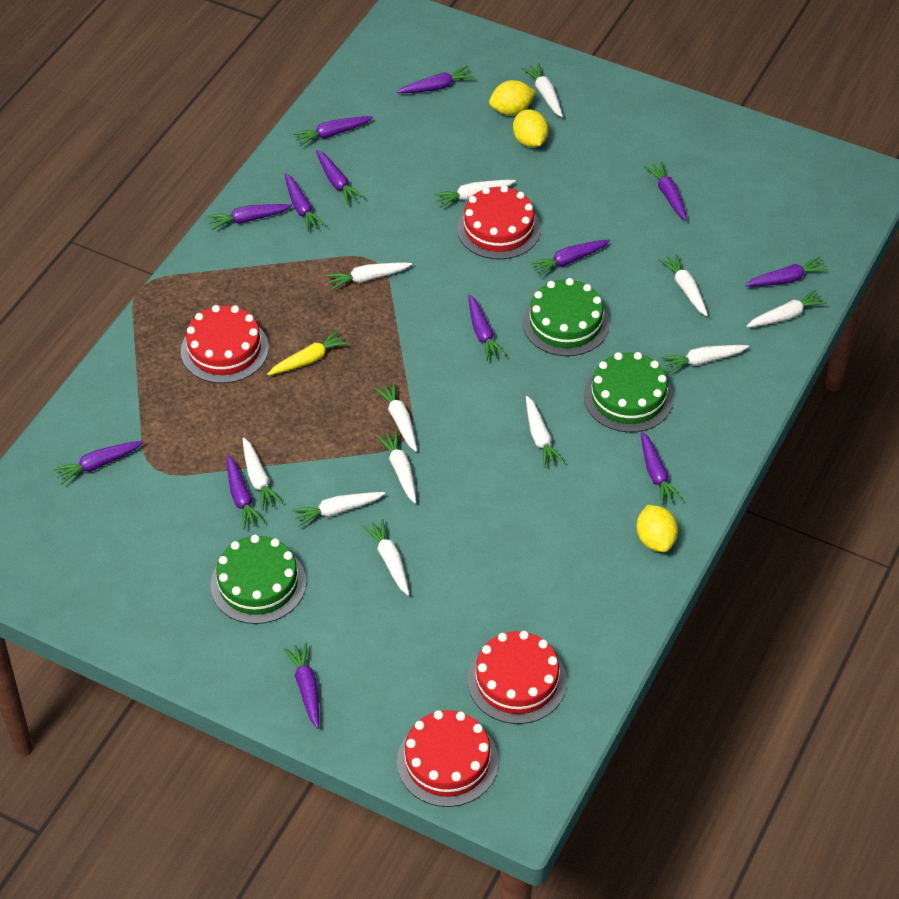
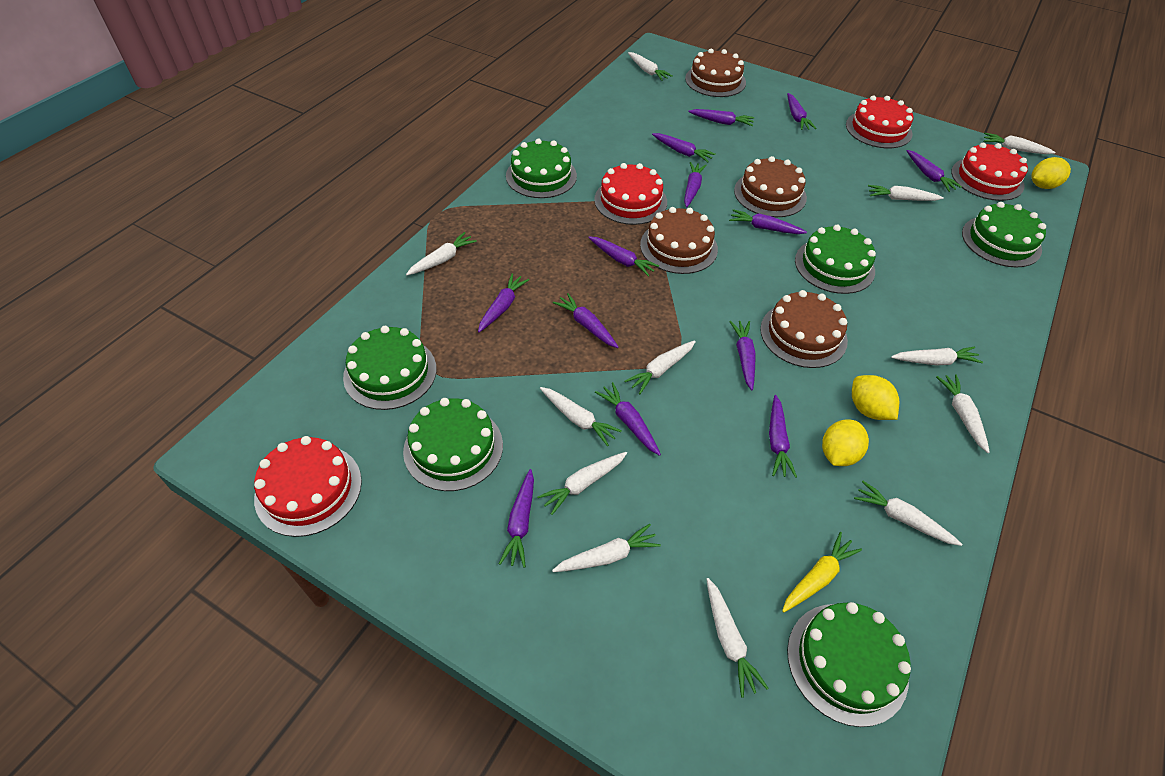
brown cake: none = 0 -> [640,207,718,274] [685,49,746,97] [734,156,807,217] [760,290,848,368] = 4
green cake: [210,535,306,624] [522,278,610,356] [584,352,674,433] = 3 -> [343,326,437,410] [403,398,503,491] [506,138,577,198] [787,602,911,727] [795,225,876,294] [962,202,1046,267] = 6

